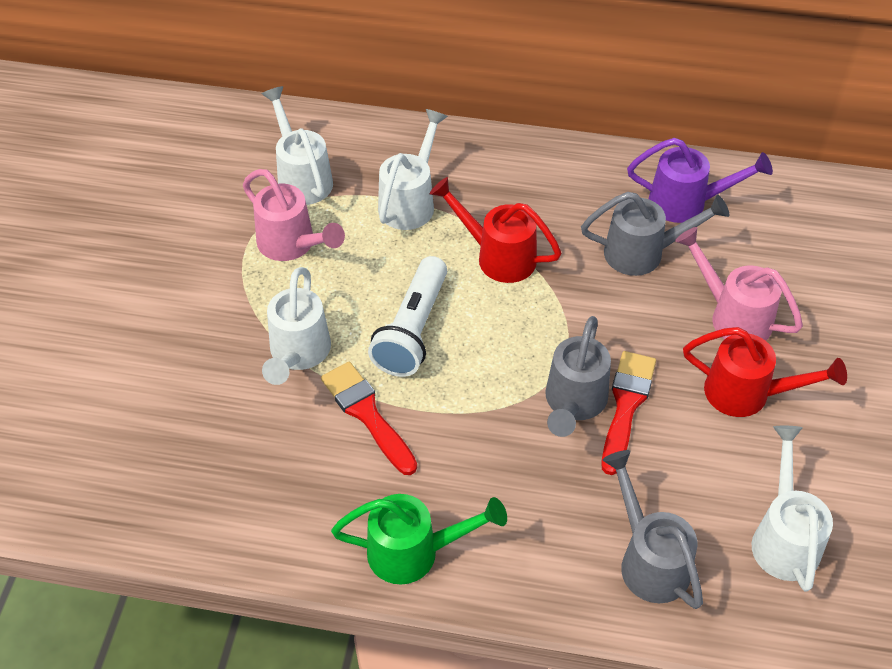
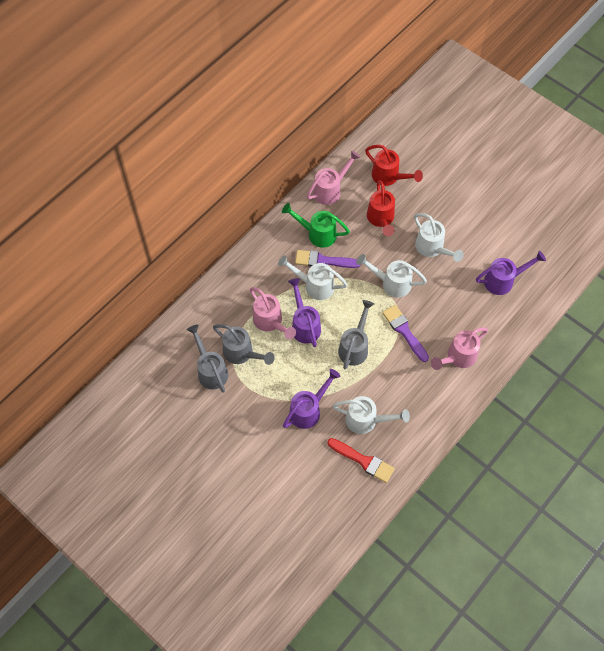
pink watering can: [243,169,345,261] [675,227,803,341] = 2 -> [250,287,296,339] [307,150,361,205] [431,327,488,370] = 3
purple brush: none = 0 -> [295,250,361,268] [382,305,429,362] = 2
purple watering can: [627,138,773,223] = 1 -> [283,369,341,429] [288,278,321,347] [476,251,546,295] = 3
red brush: [321,362,417,475] [601,351,656,475] = 2 -> [327,438,395,483] = 1
white flashlight: [368,256,447,377] = 1 -> none = 0

